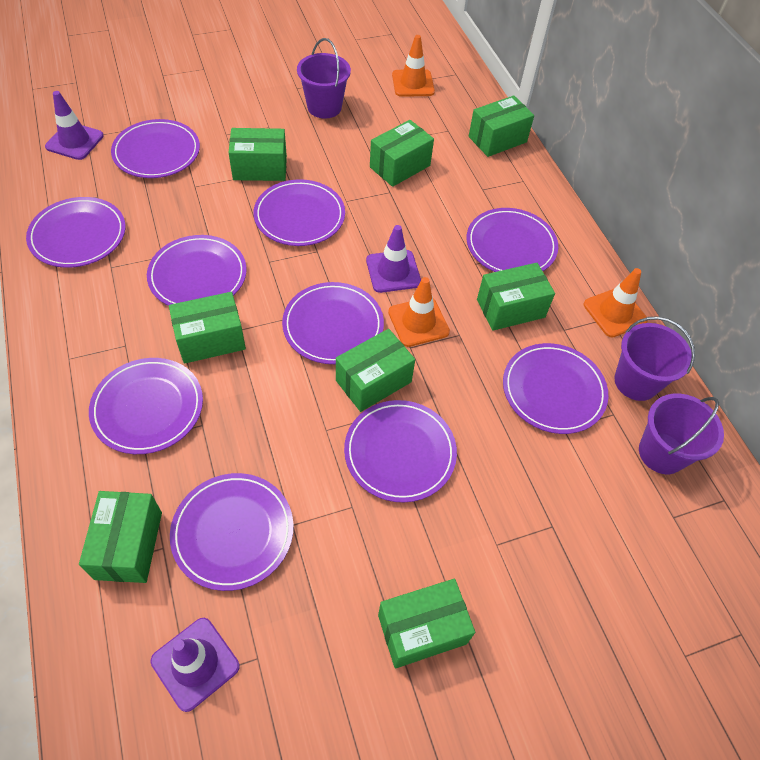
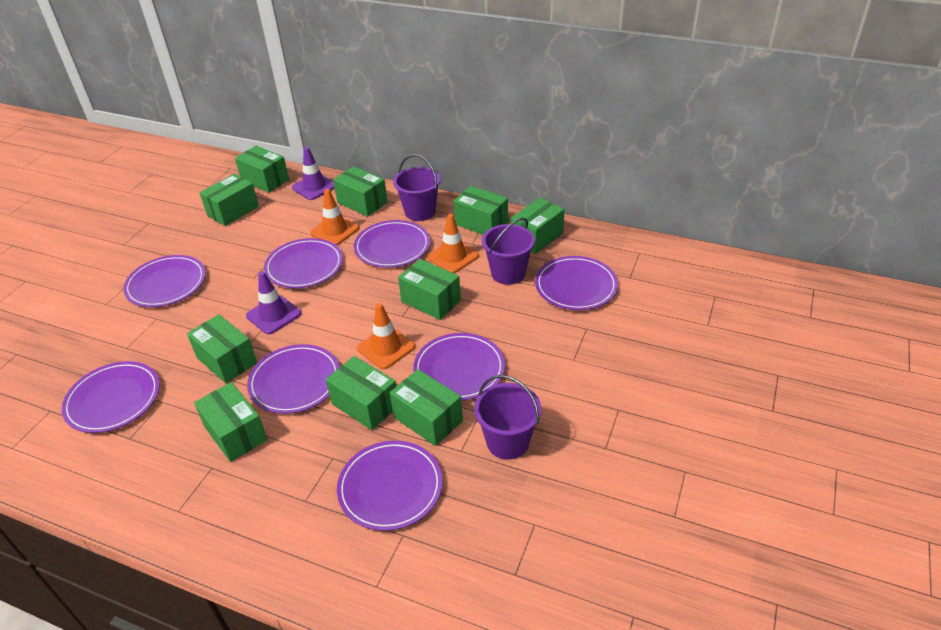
green box: [79,491,162,583] [169,292,246,364] [228,128,287,181] [336,329,415,412] [370,120,434,187] [378,579,475,668] [469,95,534,157] [477,263,555,331] = 8 -> [187,314,257,383] [194,382,268,462] [200,174,259,226] [235,146,289,193] [326,356,396,430] [333,166,388,217] [390,369,463,446] [398,259,461,320] [454,186,508,235] [511,197,565,254] = 10
purple plate: [26,197,126,268] [89,358,203,454] [111,119,200,178] [147,235,247,306] [170,473,294,591] [254,179,345,246] [282,282,384,364] [344,400,457,503] [467,208,558,272] [503,343,608,434] = 10 -> [62,361,160,433] [123,255,206,307] [247,344,340,414] [264,238,343,288] [337,441,443,531] [354,220,430,268] [413,333,505,401] [535,256,618,310] = 8
purple traffic cone: [45,91,104,160] [151,618,240,712] [366,225,421,293] = 3 -> [246,271,301,334] [292,147,335,200] = 2

